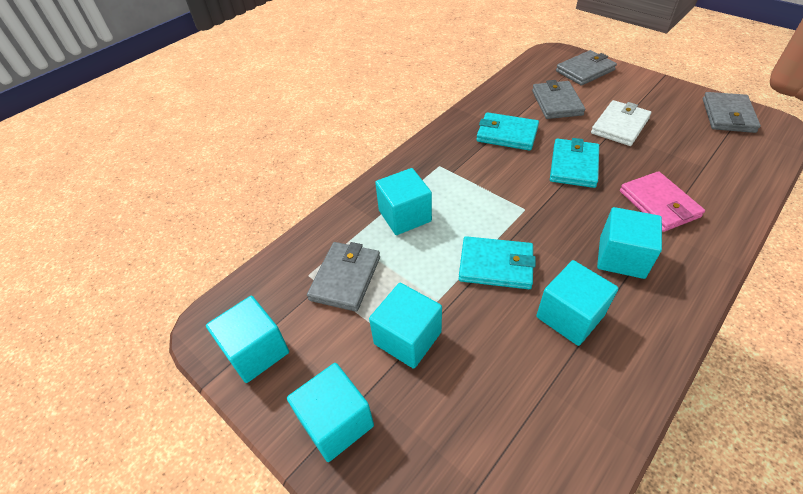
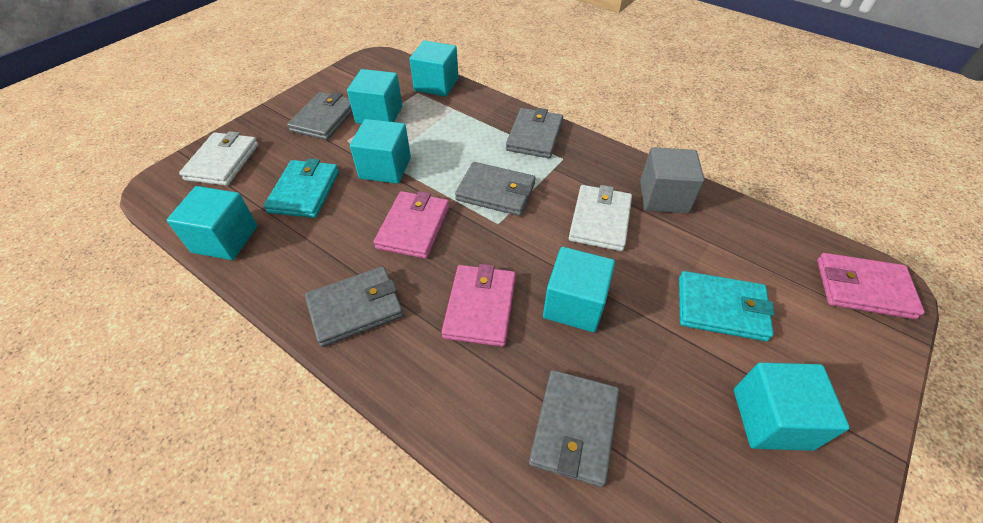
grey cube: none = 0 -> [640,147,705,214] = 1
grey wallet: [307,242,380,312] [532,80,585,119] [556,50,617,86] [703,92,761,133] = 4 -> [287,92,353,140] [305,266,403,347] [455,162,536,216] [506,108,563,158] [529,370,619,487] = 5
pink wallet: [620,171,705,232] = 1 -> [374,191,449,259] [442,264,516,347] [817,253,925,319] = 3
turquoise wallet: [459,236,536,289] [476,112,539,151] [550,138,599,188] = 3 -> [264,159,339,218] [679,271,775,341] = 2
white wallet: [591,100,651,146] = 1 -> [179,131,258,186] [569,185,632,251] = 2

